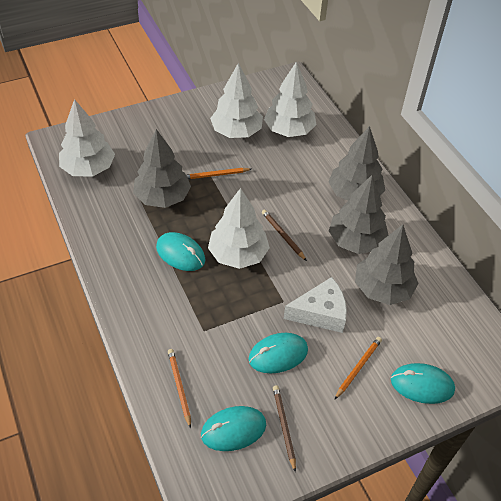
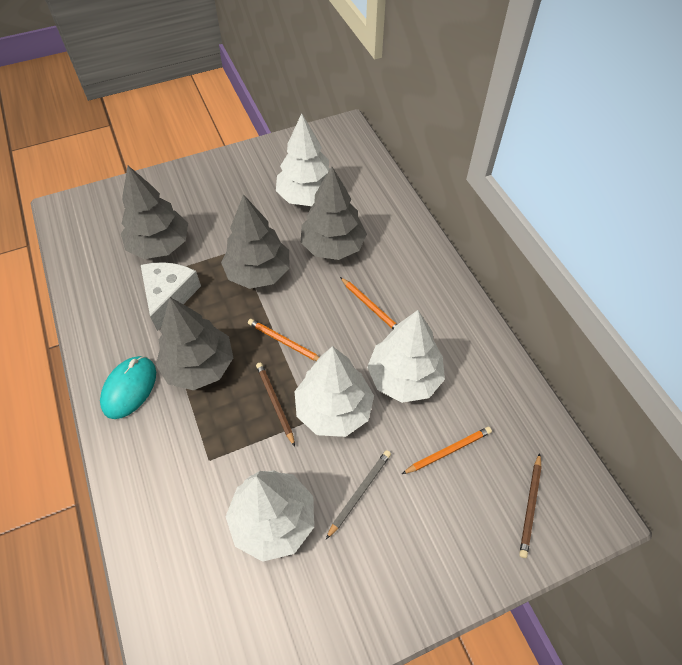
grey pencil: none = 0 -> [326,450,391,539] = 1
turquoise mouse: [156,232,205,271] [201,406,266,451] [249,333,308,373] [391,363,455,404] = 4 -> [100,356,156,419] = 1

